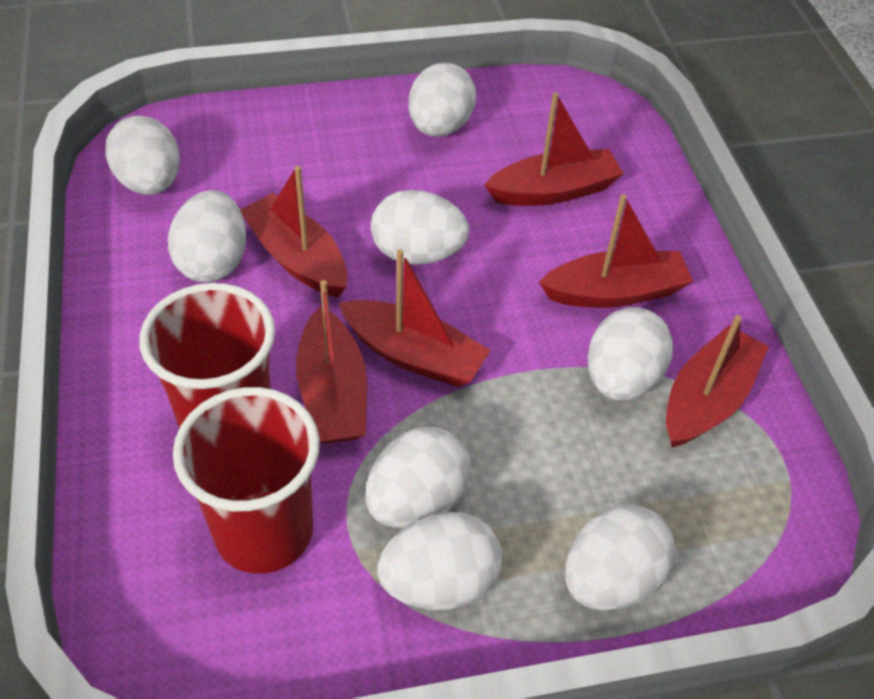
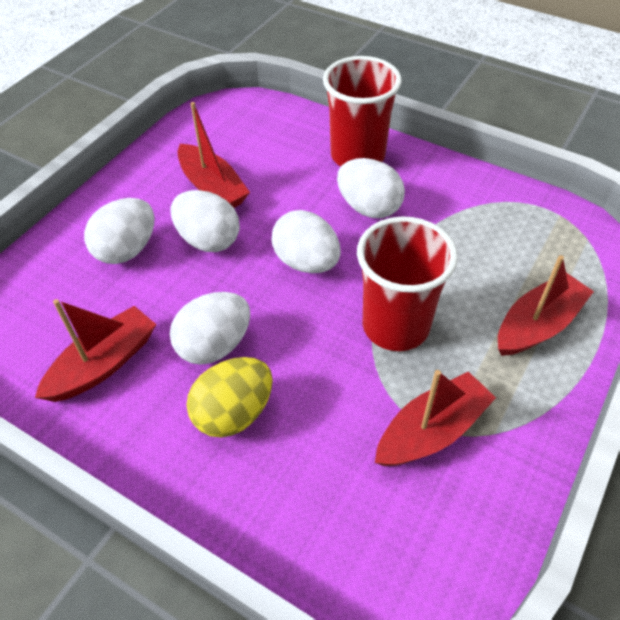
red boat: [240,166,347,297] [296,280,367,444] [338,249,491,387] [484,92,624,206] [539,194,693,308] [666,315,769,447] = 6 -> [35,299,156,402] [178,102,250,208] [375,370,496,466] [498,255,594,356] = 4
white egg: [105,115,180,195] [168,190,246,282] [365,426,471,528] [371,190,469,265] [377,512,502,610] [408,63,476,137] [565,504,676,610] [588,307,673,401] = 8 -> [84,198,154,264] [170,190,240,252] [170,292,250,365] [271,210,341,273] [337,158,405,218] = 5
yellow egg: none = 0 -> [186,357,273,438] = 1

